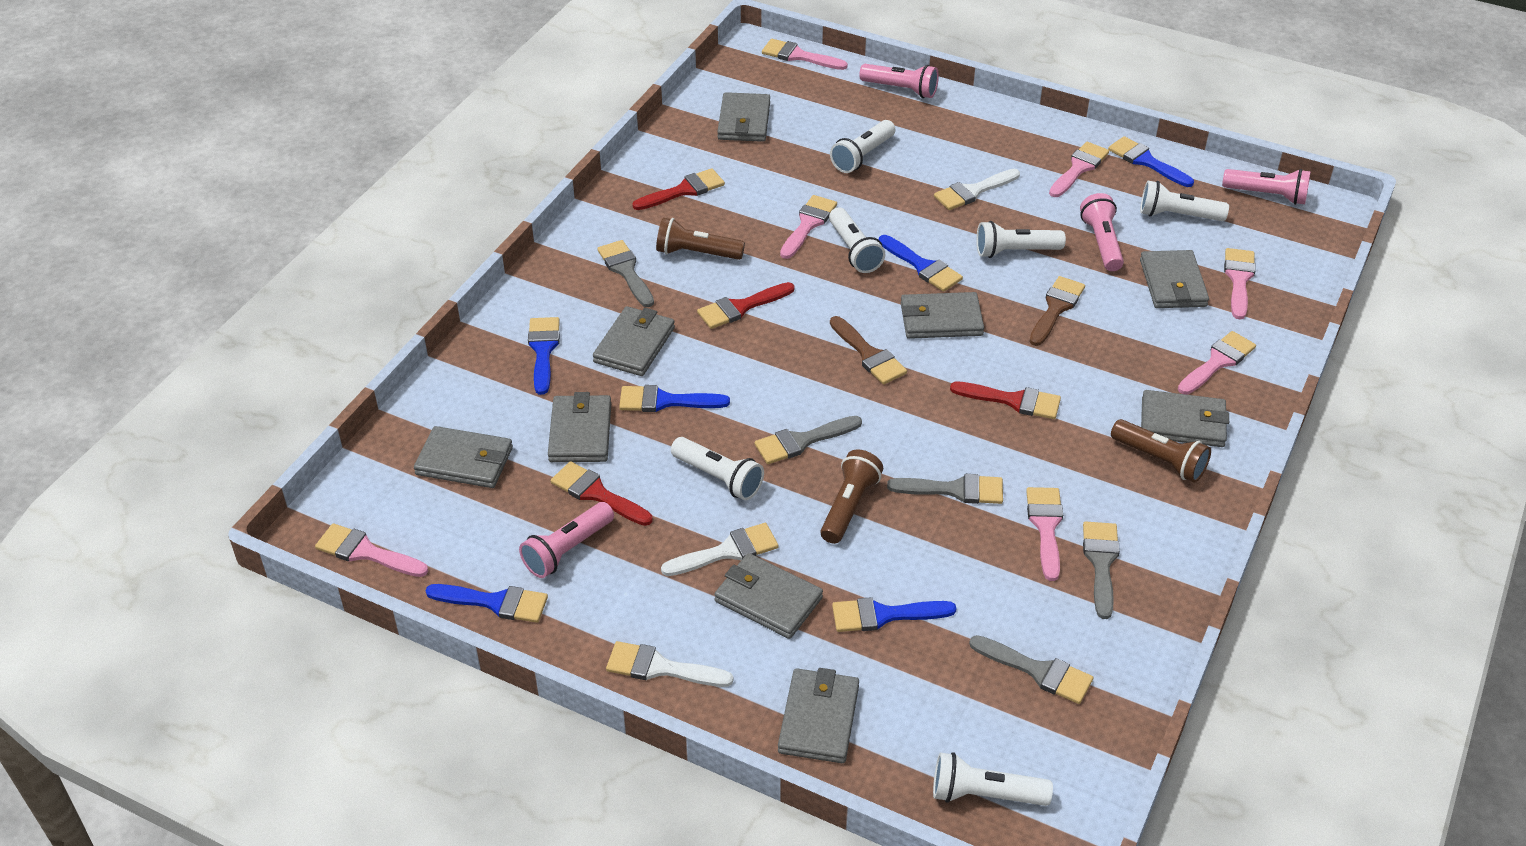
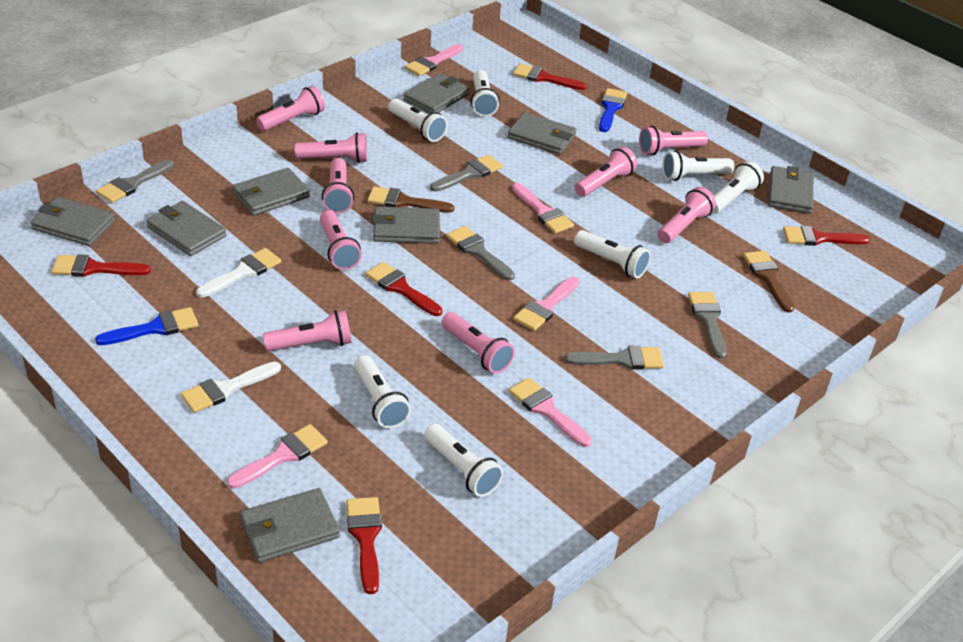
blue brush: [425,584,548,623] [528,317,560,395] [619,385,730,412] [832,597,957,632] [879,235,963,292] [1108,136,1194,187] = 6 -> [95,307,198,345] [599,88,627,132] = 2
brown flashlight: [656,218,745,260] [820,449,883,544] [1111,419,1211,483] = 3 -> none = 0
grey wallet: [414,426,513,488] [548,392,611,462] [593,306,675,376] [714,553,823,639] [717,92,770,142] [778,668,859,763] [901,292,984,339] [1140,250,1209,308] [1141,390,1229,447] = 9 -> [30,197,115,246] [147,201,226,256] [232,168,310,216] [240,488,340,563] [372,206,440,244] [404,73,470,114] [507,112,577,155] [768,166,814,214] = 8
pink brush: [315,523,428,577] [762,39,848,70] [780,195,837,259] [1026,487,1063,581] [1049,142,1109,197] [1178,331,1256,395] [1224,248,1256,319] = 7 -> [227,424,328,489] [405,44,463,76] [509,377,592,447] [512,183,574,234] [513,277,579,331] = 5
pink flashlight: [519,502,614,578] [859,64,939,98] [1080,193,1124,271] [1222,169,1311,205] = 4 -> [256,86,325,131] [263,310,351,352] [295,132,367,163] [320,210,362,270] [322,158,354,213] [441,312,515,374] [575,146,637,197] [639,126,708,156] [658,187,716,243] = 9
red brush: [551,461,653,526] [632,168,725,210] [697,282,795,329] [950,382,1061,419] = 4 -> [52,254,151,277] [346,497,382,594] [365,262,443,316] [513,63,587,90] [783,226,870,246] = 5
white brush: [606,641,734,687] [661,523,779,576] [934,169,1020,210] = 3 -> [181,362,281,413] [196,248,281,298] = 2
white flashlight: [671,437,764,500] [829,207,885,273] [830,120,895,173] [933,752,1053,806] [976,221,1066,258] [1140,181,1229,221] = 6 -> [354,355,411,428] [388,99,448,142] [424,424,503,497] [471,70,499,117] [574,230,651,278] [662,151,734,181] [712,161,764,214] = 7

